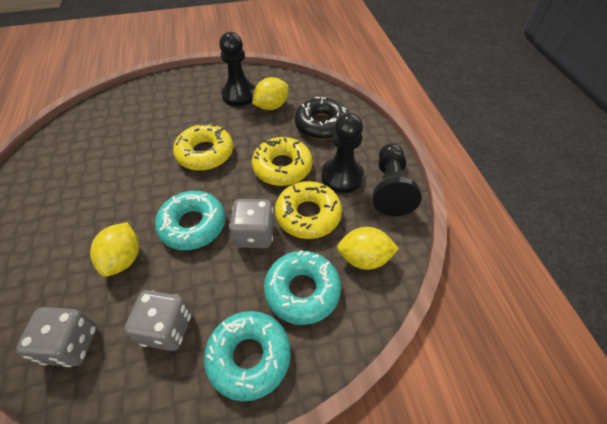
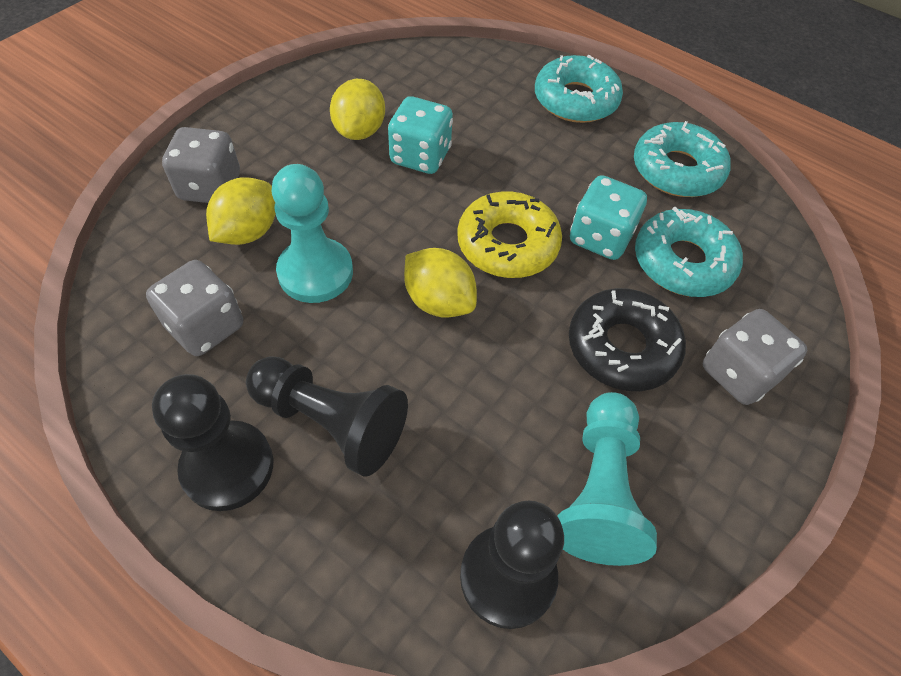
turquoise dice: none = 0 -> [388,96,453,174] [570,175,647,260] = 2
turquoise pawn: none = 0 -> [271,164,353,303] [557,392,657,566] = 2
yellow donut: [173,122,233,171] [252,137,312,186] [275,181,342,239] = 3 -> [457,191,562,278] = 1

